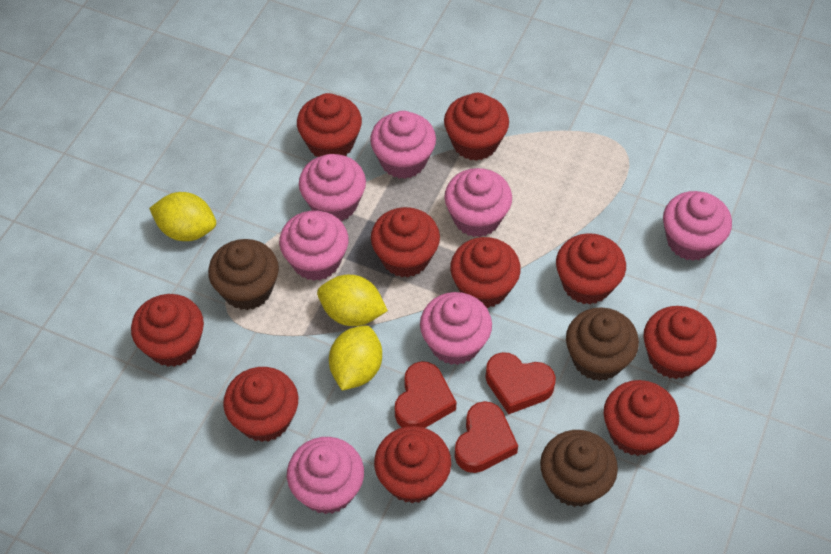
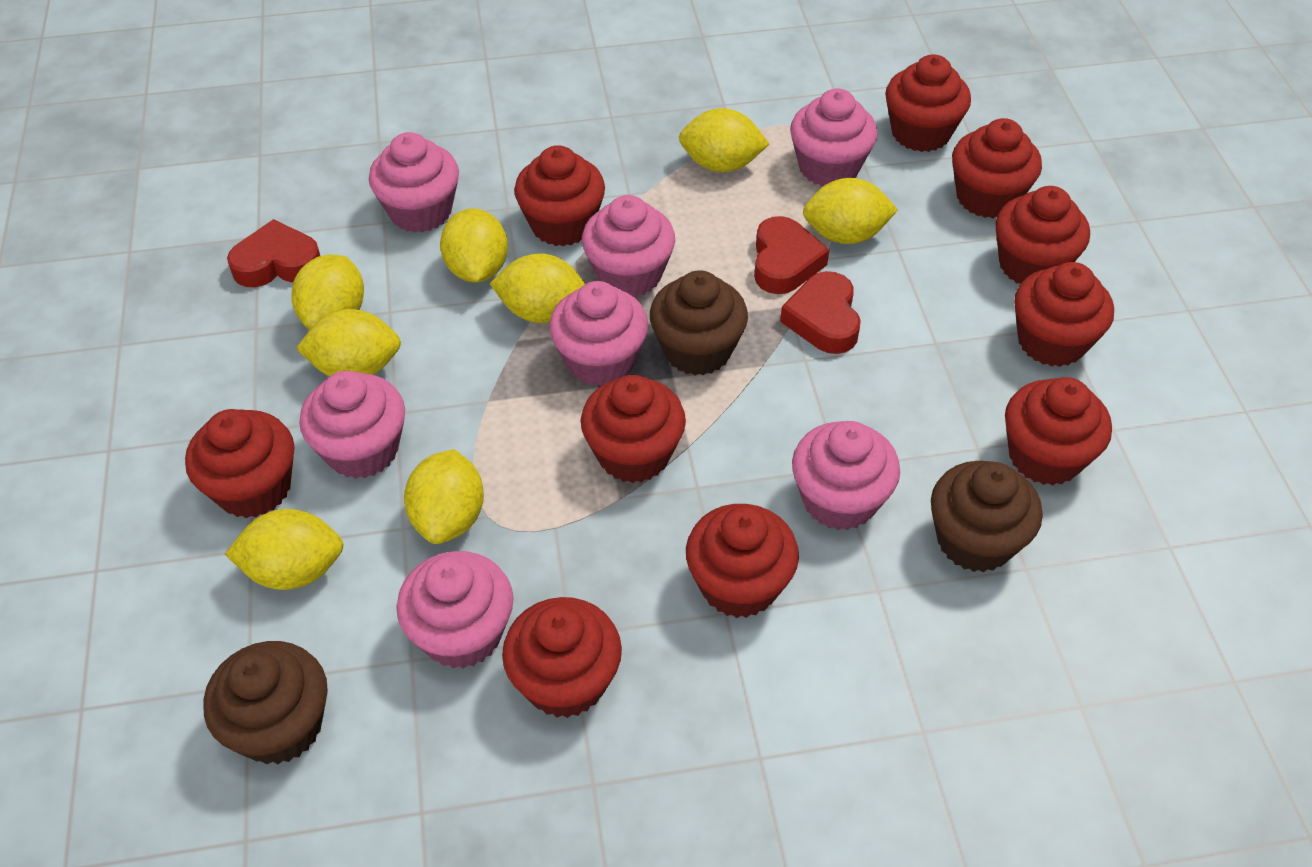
yellow lemon: [149,192,216,241] [317,275,388,326] [329,325,382,391] = 3 -> [225,509,344,590] [291,255,364,330] [296,309,401,376] [404,449,484,544] [440,208,508,282] [489,253,585,323] [679,108,769,172] [803,178,898,244] = 8

